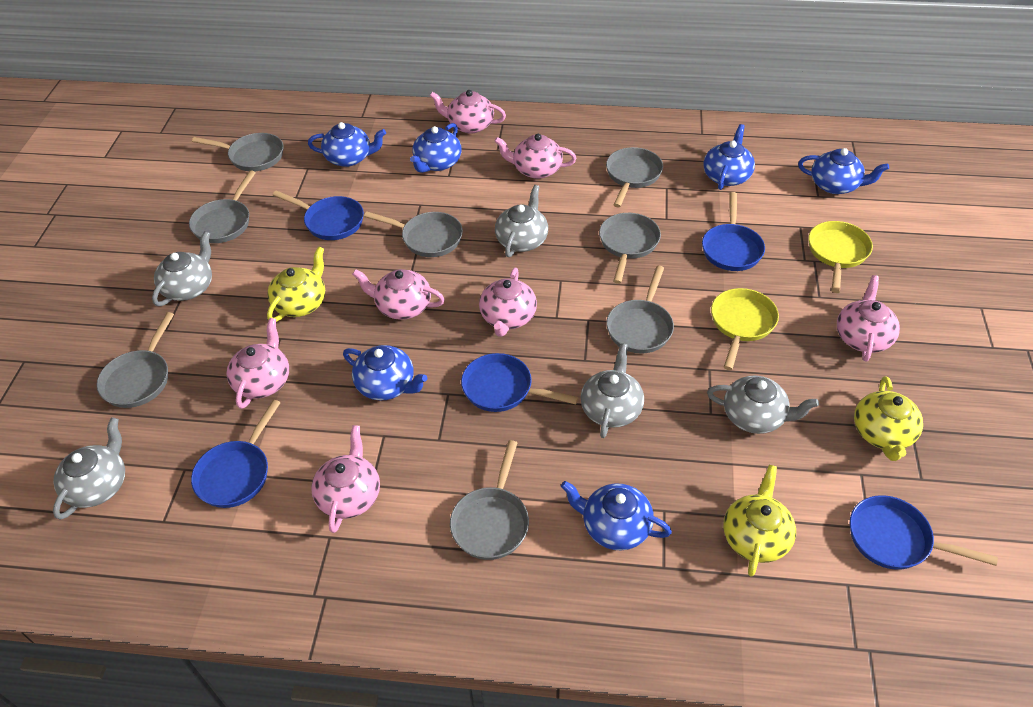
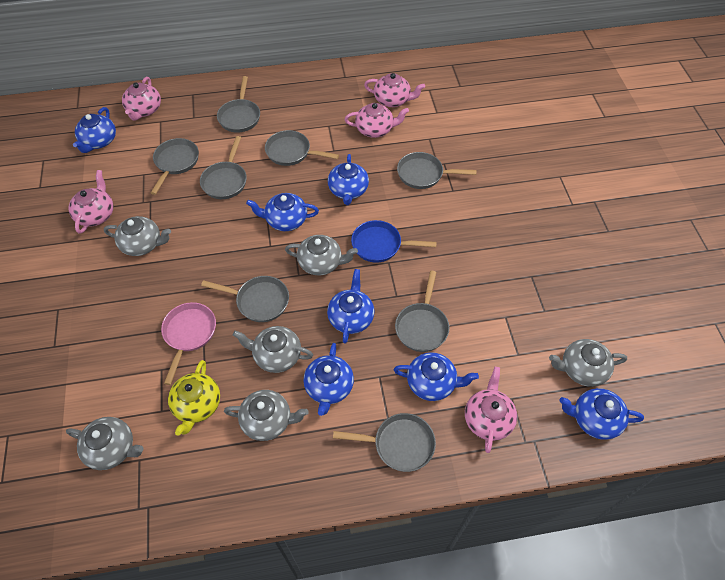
blue pan: [191,400,280,508] [273,190,364,240] [461,353,578,412] [702,192,765,271] [850,495,998,570] = 5 -> [351,220,437,263] = 1
blue teapot: [308,122,386,167] [343,345,427,401] [410,123,462,173] [561,481,672,550] [703,124,755,190] [798,148,889,194] = 6 -> [73,107,116,153] [246,193,319,231] [303,343,354,416] [327,269,374,344] [328,154,369,205] [394,352,479,401] [559,388,644,440] = 7
grey teapot: [53,417,125,520] [152,231,212,306] [495,185,548,257] [581,343,644,438] [707,375,819,434] = 5 -> [66,417,144,470] [104,216,171,256] [224,390,309,441] [233,326,313,373] [285,235,358,275] [549,339,627,387] = 6
pink pan: none = 0 -> [161,302,216,385] = 1
pink teapot: [226,318,289,409] [311,425,380,533] [352,269,445,320] [430,90,506,134] [479,268,537,337] [494,134,576,179] [837,275,900,362] = 7 -> [68,170,113,234] [122,77,161,121] [345,103,409,138] [364,73,425,107] [465,367,517,453] = 5
yellow pan: [711,288,779,370] [808,221,873,293] = 2 -> none = 0
yellow teapot: [267,246,325,322] [723,465,796,577] [854,376,923,461] = 3 -> [168,360,220,436] = 1

